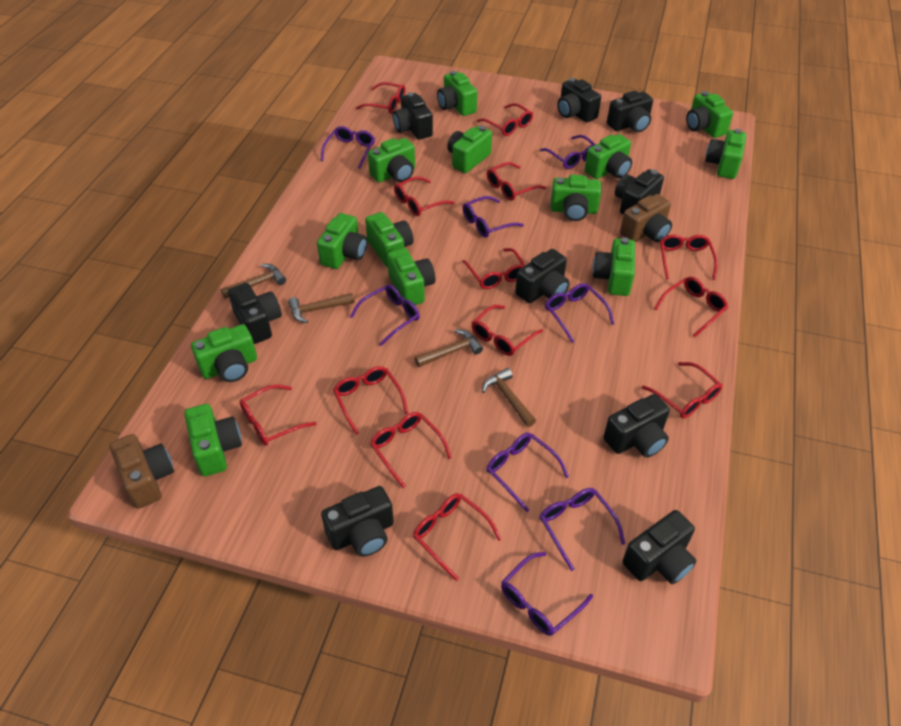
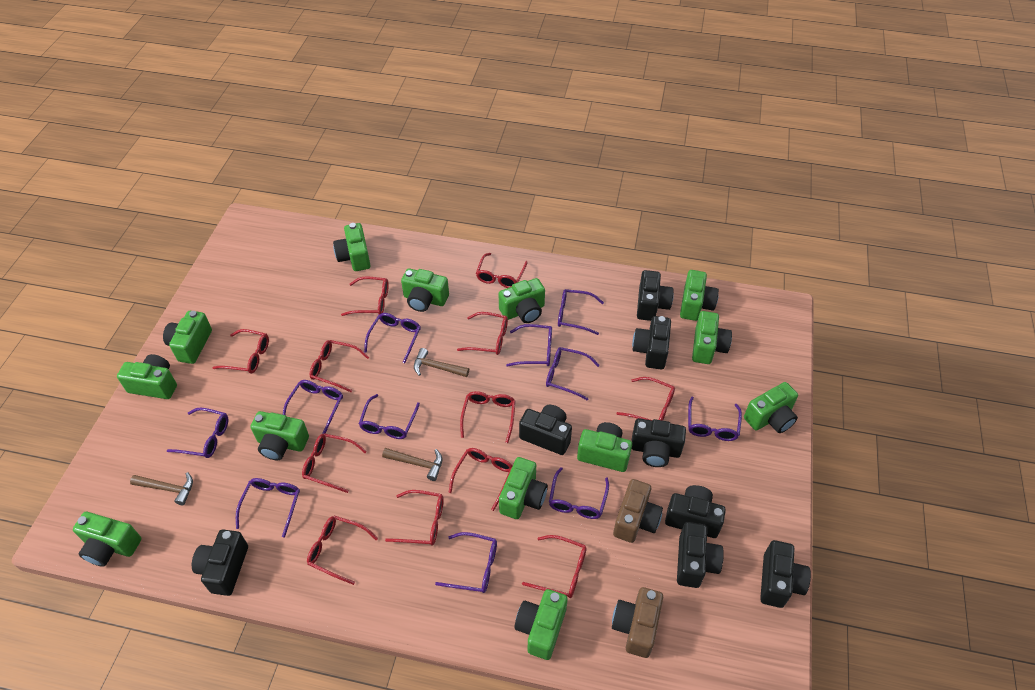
black camera: [228,283,282,344] [321,486,394,557] [393,92,433,140] [515,249,570,303] [557,78,601,123] [603,394,670,457] [607,91,653,132] [615,169,664,215] [623,510,696,584] = 9 -> [192,530,248,596] [519,405,572,455] [632,316,671,370] [632,418,686,467] [637,270,674,321] [665,485,726,538] [677,522,724,588] [760,540,811,608] = 8
brown hammer: [221,264,286,299] [288,293,355,323] [415,329,483,367] [482,368,536,427] = 4 -> [130,472,193,505] [382,448,442,481] [414,348,469,377] = 3
purple glasses: [320,126,375,169] [350,284,420,346] [462,196,524,238] [486,433,569,512] [501,552,593,636] [539,488,625,571] [540,135,596,169] [545,283,614,343] = 8 -> [167,408,228,458] [236,478,300,537] [283,380,343,434] [359,394,420,439] [364,313,421,364] [435,532,497,593] [506,324,552,367] [546,347,600,401] [549,467,609,519] [558,289,604,335] [688,397,742,441] = 11
red glasses: [240,384,317,446] [333,366,409,435] [356,82,406,114] [370,412,452,488] [394,176,455,216] [413,493,501,581] [462,248,525,289] [472,305,543,356] [477,103,533,136] [487,162,546,201] [642,362,722,418] [654,277,728,337] [660,234,718,280] = 13 -> [212,329,269,374] [302,433,367,493] [307,515,378,585] [310,340,369,392] [341,277,389,316] [385,490,444,545] [448,448,512,511] [457,312,508,355] [460,391,516,443] [476,253,528,288] [522,535,587,598] [616,377,675,421] = 12

